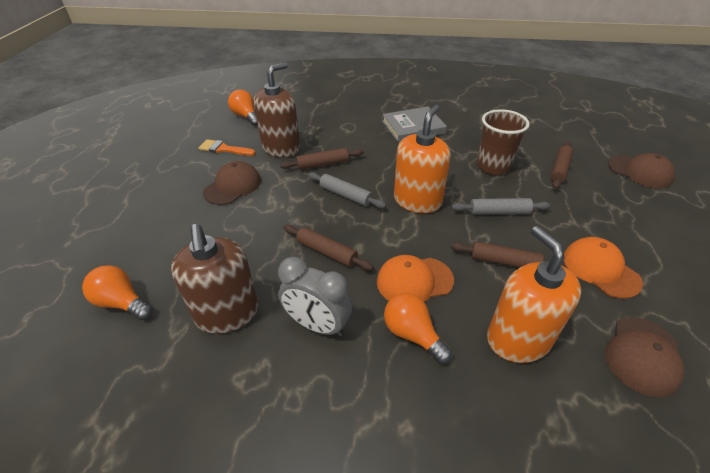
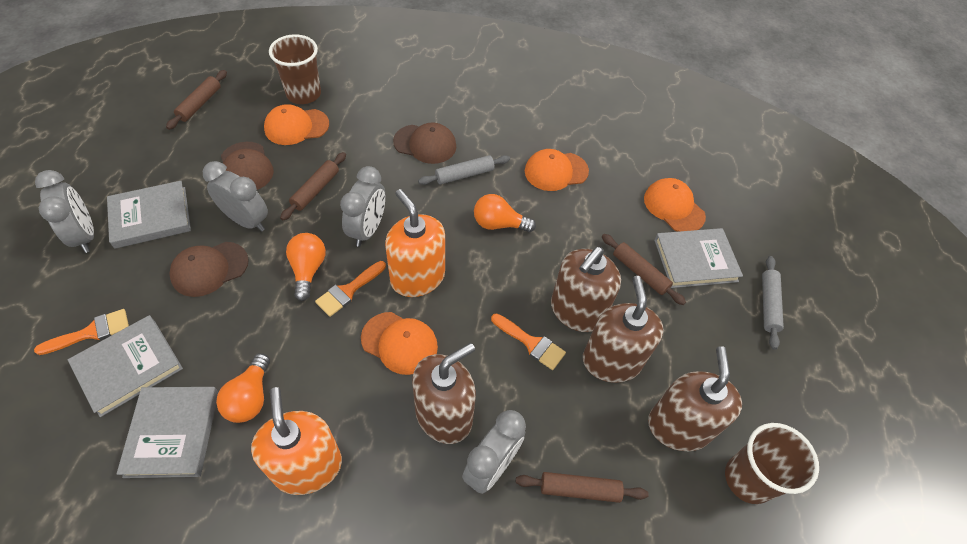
brown cup: [477,109,530,175] = 1 -> [269,34,321,104] [725,423,819,504] = 2
brown soap dispenser: [171,224,259,334] [254,62,300,157] = 2 -> [412,343,476,444] [551,247,621,332] [583,276,664,383] [648,346,742,451] = 4
grey book: [382,106,447,142] = 1 -> [68,315,183,417] [107,181,191,249] [117,387,219,478] [654,228,743,288] = 4
grey clock: [278,257,352,336] = 1 -> [35,170,94,253] [203,161,268,232] [340,166,385,247] [462,410,526,494] = 4
orange brush: [199,139,256,156] = 1 -> [34,309,129,355] [315,261,386,317] [491,313,566,370] = 3
orange cap: [377,255,454,302] [564,237,643,299] = 2 -> [264,104,329,145] [361,312,438,375] [525,149,589,191] [644,178,706,232] = 4

